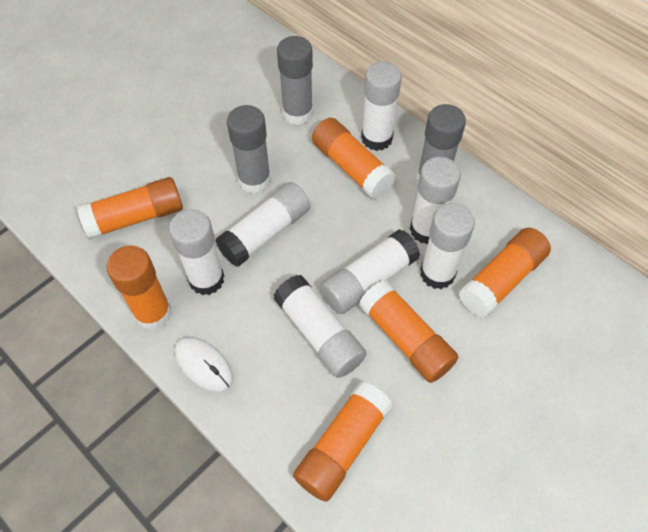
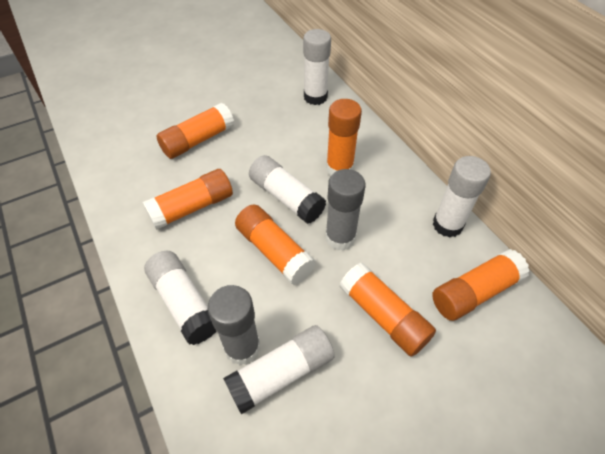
grey glue stick: [227,105,271,194] [277,36,313,125] [416,104,466,181] = 3 -> [208,285,260,366] [325,169,365,251] = 2
white glue stick: [169,209,224,295] [216,182,311,267] [274,275,367,378] [320,229,420,314] [361,62,402,151] [410,157,461,244] [420,203,475,289] = 7 -> [144,251,217,345] [223,325,335,415] [249,155,326,224] [303,29,331,105] [433,156,491,237] = 5
white mouse: [175,337,233,392] = 1 -> none = 0

